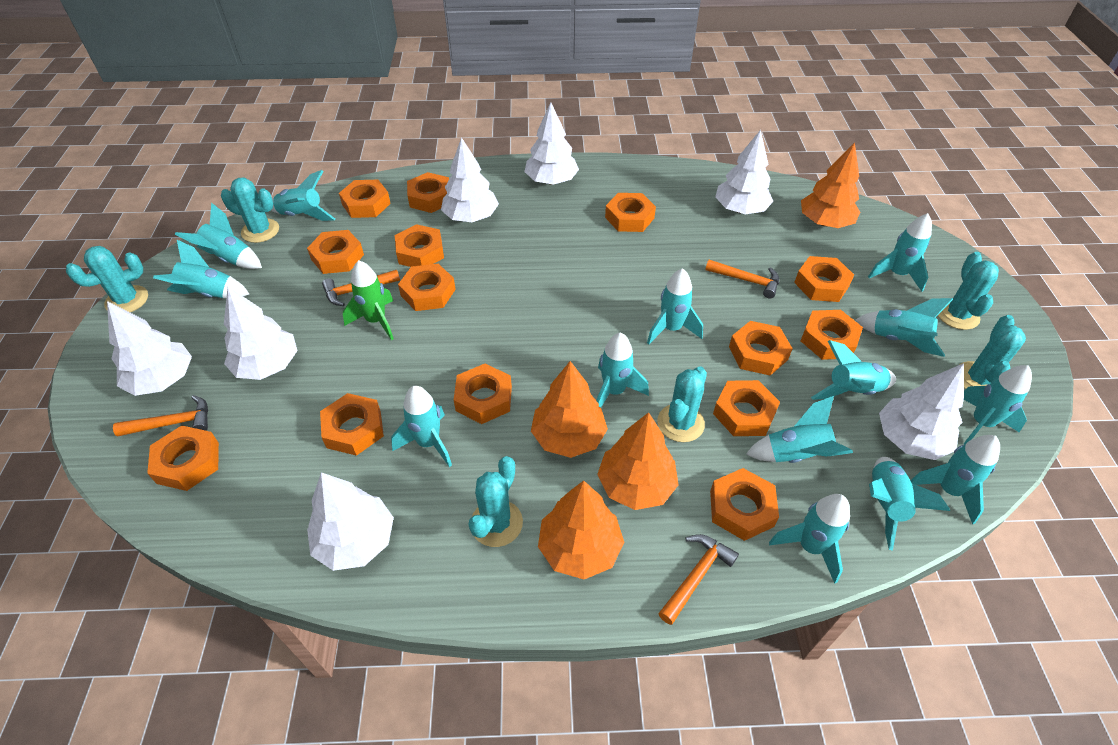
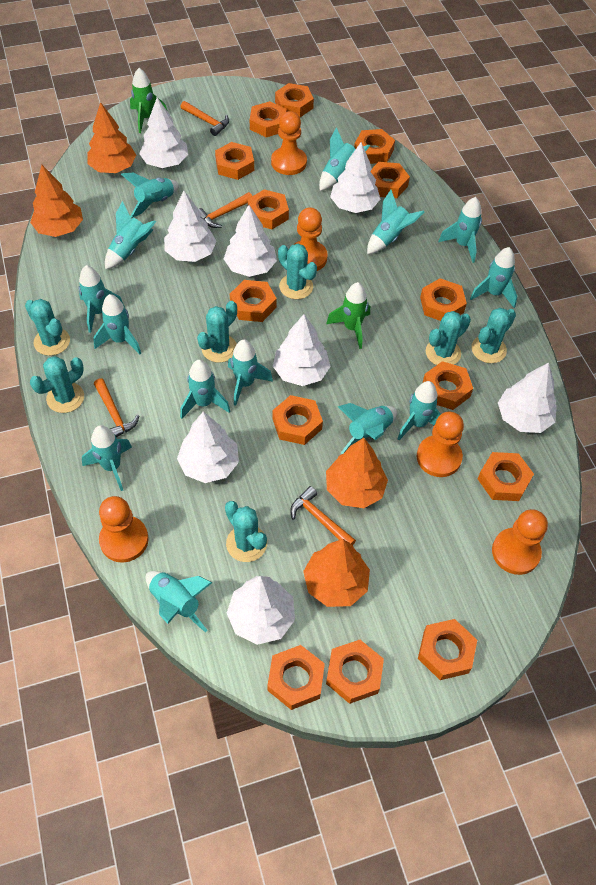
green rocket: [343,260,394,340] = 1 -> [130,68,167,133] [326,282,370,349] = 2
orange pawn: none = 0 -> [99,496,149,563] [271,111,307,175] [293,207,328,271] [417,412,464,477] [492,509,548,575] = 5
turquoise cactus: [66,246,148,312] [221,178,279,243] [468,456,523,547] [657,366,707,442] [938,252,999,330] [959,315,1026,389] = 6 -> [25,299,70,356] [30,356,84,413] [197,301,237,363] [225,501,267,562] [278,244,317,299] [426,311,471,365] [471,308,516,363] = 7
white tree: [107,301,192,396] [224,287,298,380] [307,472,394,571] [441,137,499,222] [524,103,579,185] [715,130,773,214] [879,363,964,460] = 7 -> [139,97,188,168] [164,191,217,262] [177,411,239,483] [224,205,277,277] [227,576,295,645] [273,314,331,386] [330,142,380,213] [498,363,557,433] = 8

